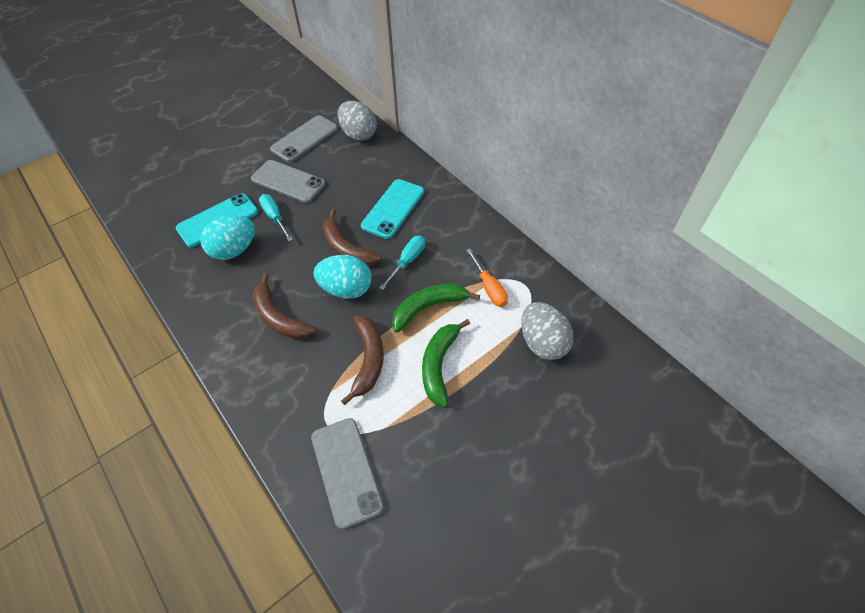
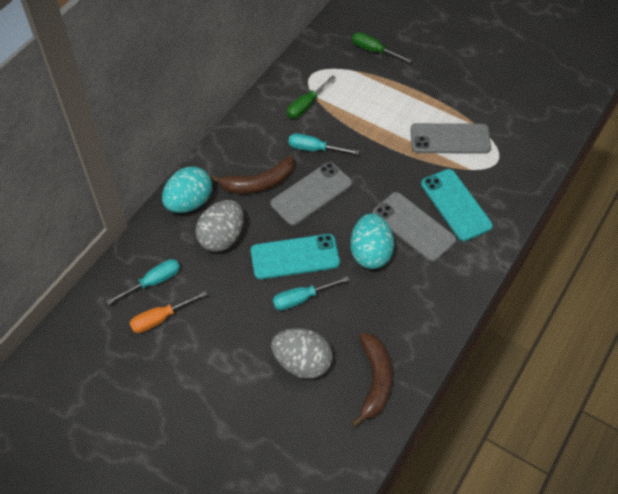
brown banana: [253,273,316,339] [323,209,382,266] [341,315,384,405] = 3 -> [210,156,294,194] [351,332,392,427] = 2
green banana: [392,284,480,333] [422,319,470,407] = 2 -> none = 0
green screwdriver: none = 0 -> [287,75,336,118] [352,32,412,63] = 2
turquoise screwdriver: [259,194,293,241] [379,236,425,290] = 2 -> [106,259,180,305] [273,276,350,310] [288,133,359,155] = 3

